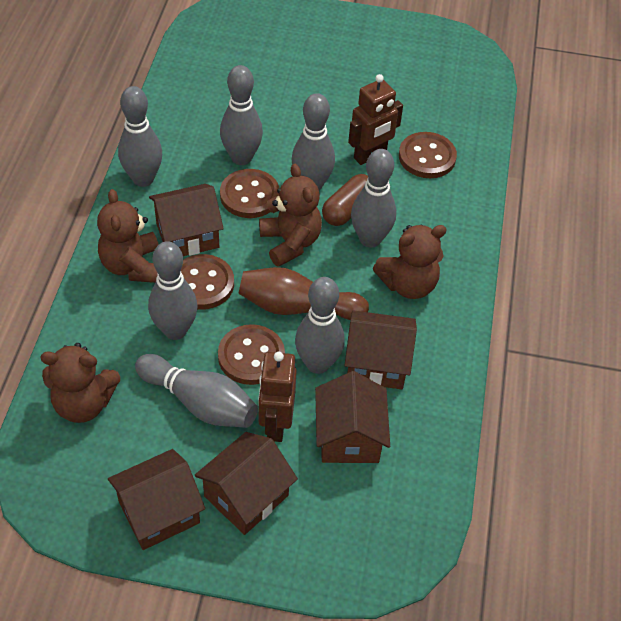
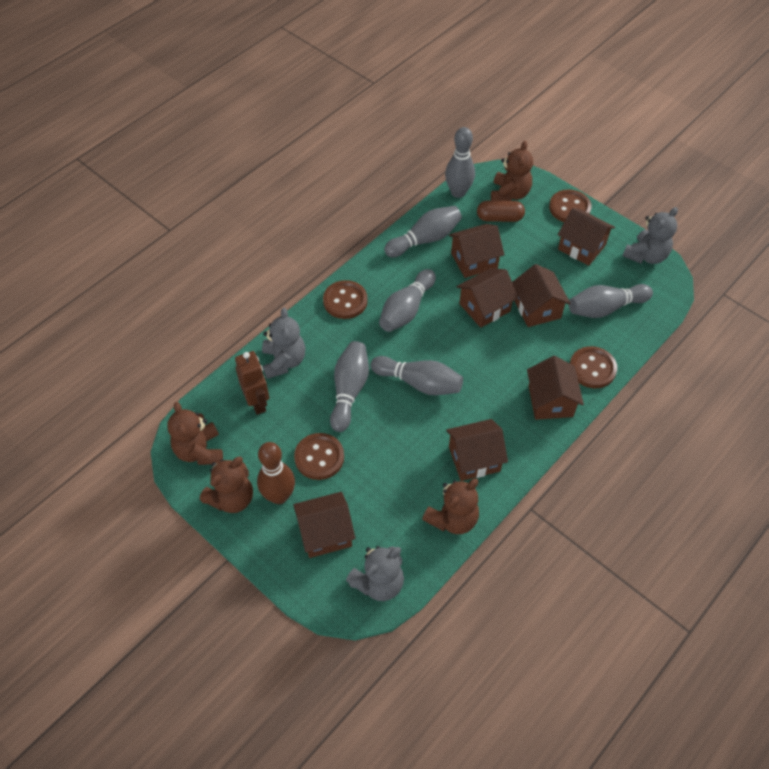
brown house: [108,449,205,550] [149,184,224,256] [195,432,298,535] [315,371,390,463] [344,310,417,389] = 5 -> [293,492,355,558] [446,419,508,481] [449,224,505,278] [457,268,518,328] [512,264,571,327] [527,356,584,420] [558,208,615,266] = 7
brown robot: [258,352,297,442] [348,74,403,165] = 2 -> [235,351,269,415] = 1
grey bowling pin: [118,86,162,187] [135,354,258,428] [148,241,197,340] [220,65,263,165] [292,93,335,191] [295,277,345,374] [351,149,396,248] = 7 -> [330,341,369,432] [371,356,463,395] [379,269,436,332] [384,206,462,257] [445,127,475,198] [569,284,653,318] = 6
grey teddy bear: none = 0 -> [262,308,306,379] [346,546,404,601] [623,207,678,264] = 3

